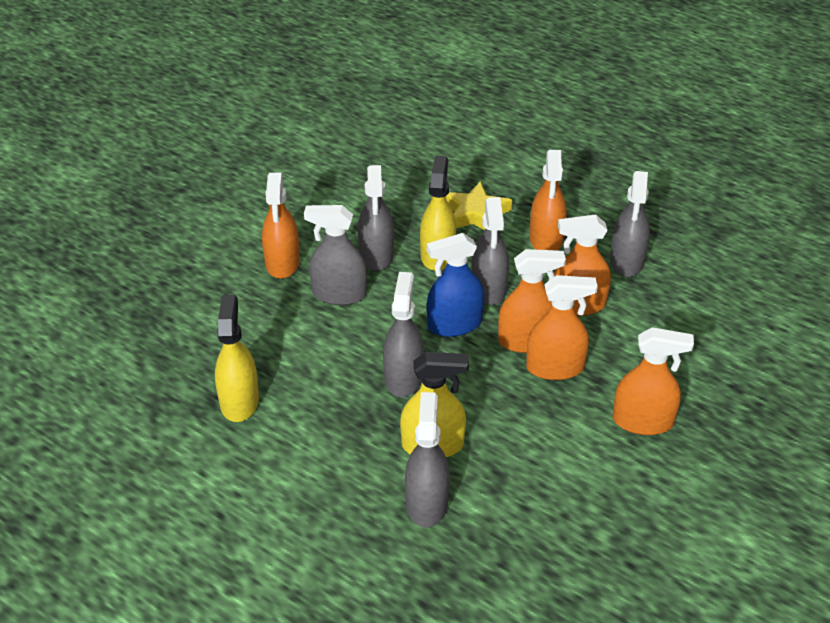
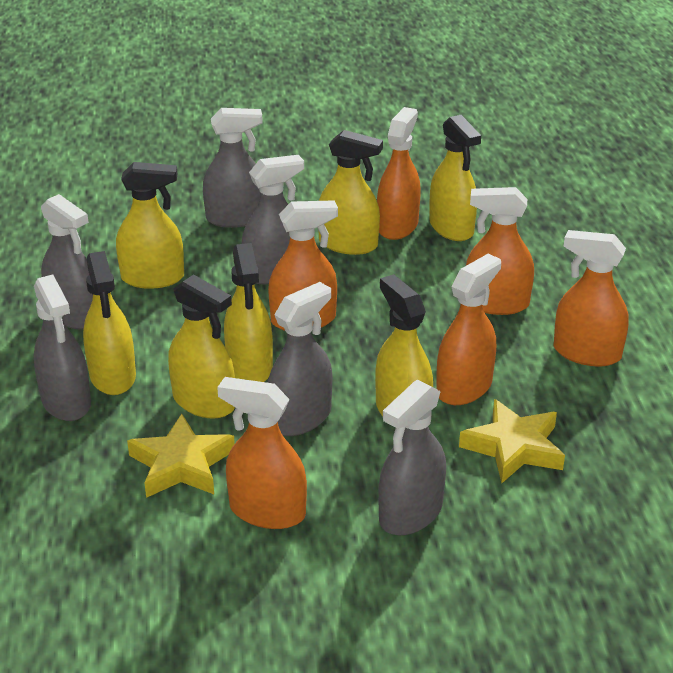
blue spray bottle: [427,233,484,337] = 1 -> none = 0
yellow spray bottle: [215,295,259,422] [400,352,469,457] [420,156,456,271] = 3 -> [83,251,136,395] [116,162,184,289] [168,274,235,419] [224,243,273,382] [318,130,383,255] [375,274,433,416] [429,115,481,241] = 7
yellow star: [446,181,512,230] = 1 -> [127,414,235,498] [459,399,565,483] = 2

